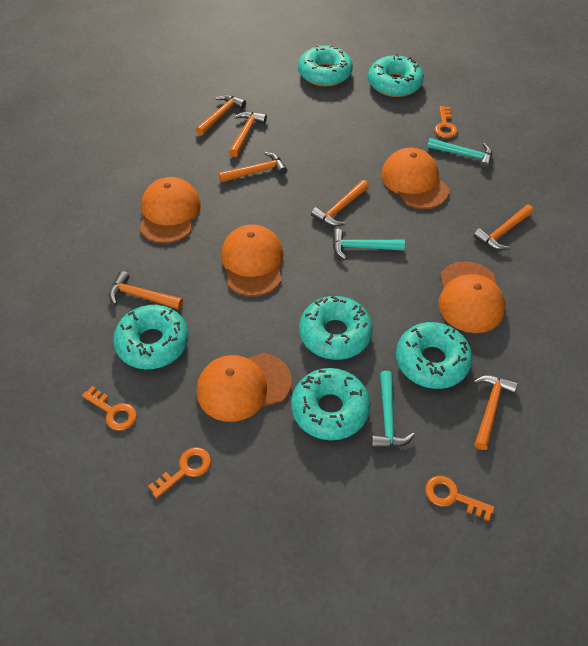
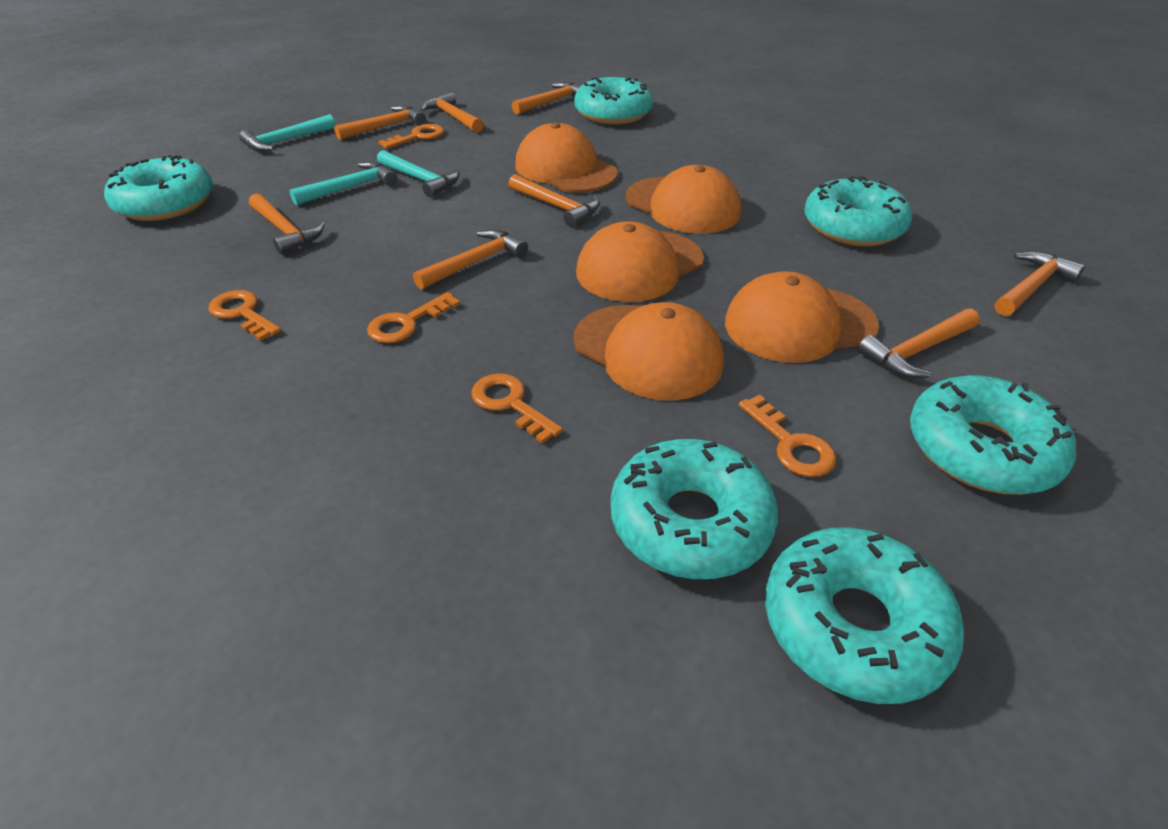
orange hammer: [109,271,183,310] [196,94,246,136] [219,152,287,183] [229,112,267,157] [311,180,369,226] [473,375,518,450] [474,205,534,250] = 7 -> [249,193,325,254] [334,105,426,140] [413,229,528,290] [420,91,484,133] [508,174,600,227] [512,82,581,114] [858,308,980,378] [994,251,1085,316] = 8
orange key: [82,386,137,431] [148,447,211,498] [425,476,495,521] [434,106,457,138] = 4 -> [208,290,281,341] [367,292,460,343] [378,124,444,149] [472,373,563,443] [739,395,836,477] = 5

